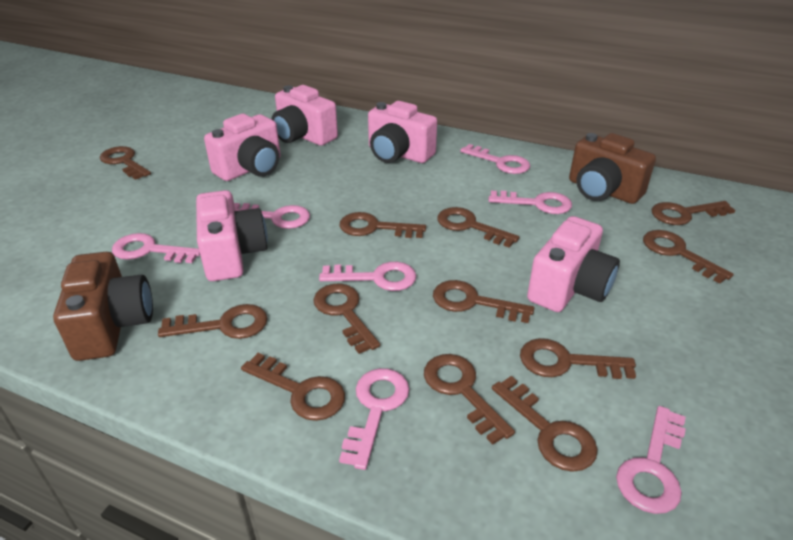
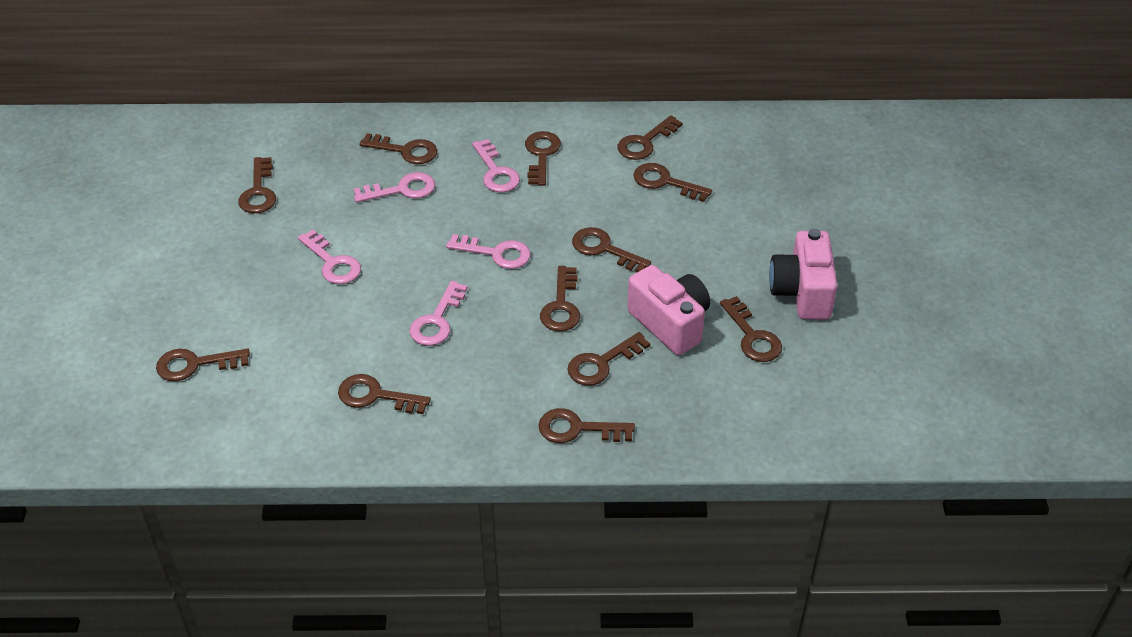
brown camera: [53,252,153,361] [569,133,656,204] = 2 -> none = 0
pink camera: [196,190,268,281] [204,114,281,181] [272,85,338,146] [368,101,437,163] [527,216,620,312] = 5 -> [627,265,710,355] [769,229,838,319] = 2
pink key: [112,233,200,263] [234,203,310,229] [319,262,416,291] [339,368,409,470] [460,144,530,174] [489,191,572,214] [616,406,686,514] = 7 -> [298,230,361,284] [354,172,435,203] [409,281,468,346] [446,234,531,269] [472,139,520,192] = 5

